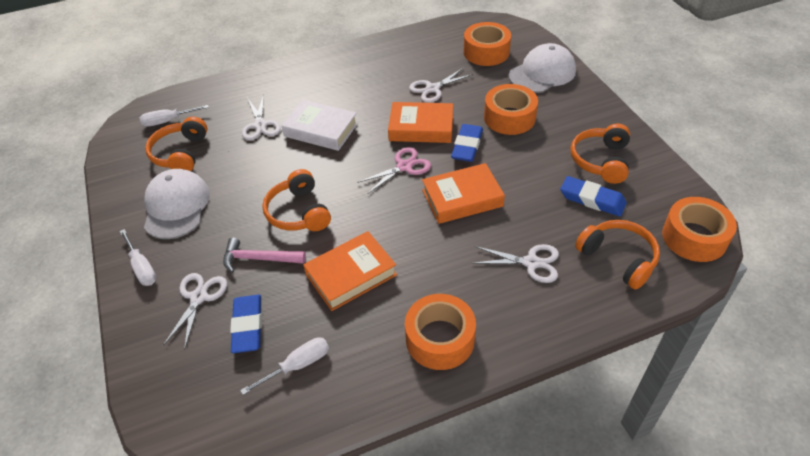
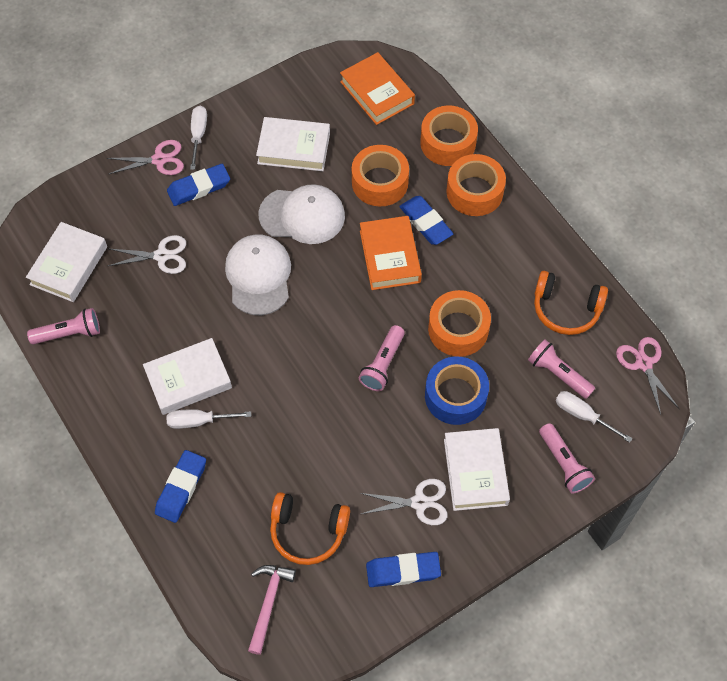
blue eraser: [230,295,262,353] [451,124,483,162] [560,176,627,216] = 3 -> [155,450,206,523] [167,164,230,206] [366,552,441,587] [399,196,453,245] = 4
blue tape: none = 0 -> [425,356,489,425] = 1
orange book: [303,231,397,311] [388,102,453,143] [422,163,505,224] = 3 -> [340,52,415,125] [360,216,422,290] = 2
orange headphones: [145,117,207,171] [262,169,331,231] [571,124,630,184] [575,220,660,290] = 4 -> [270,492,350,565] [534,271,608,335] = 2
pink flashlight: none = 0 -> [27,308,100,344] [359,325,405,391] [528,340,595,399] [539,423,595,493] = 4
pink scissors: [357,147,431,194] = 1 -> [107,140,184,175] [616,337,679,415] = 2
white book: [282,100,358,151] = 1 -> [26,222,107,302] [143,338,232,415] [256,117,330,171] [444,428,510,511] = 4
white scissors: [163,273,227,350] [242,94,281,140] [409,68,473,103] [472,244,559,283] = 4 -> [108,235,186,274] [360,479,447,525] = 2

